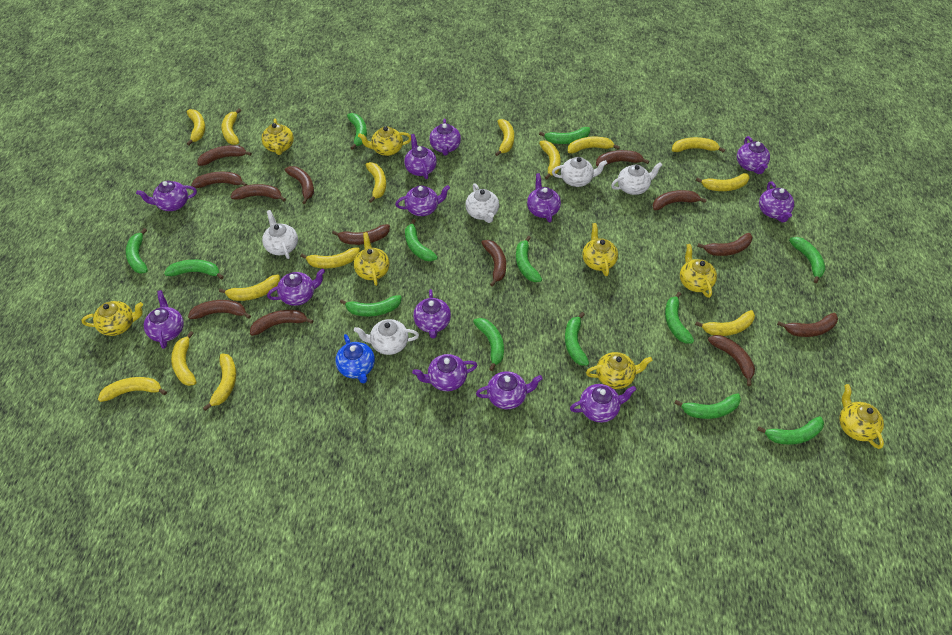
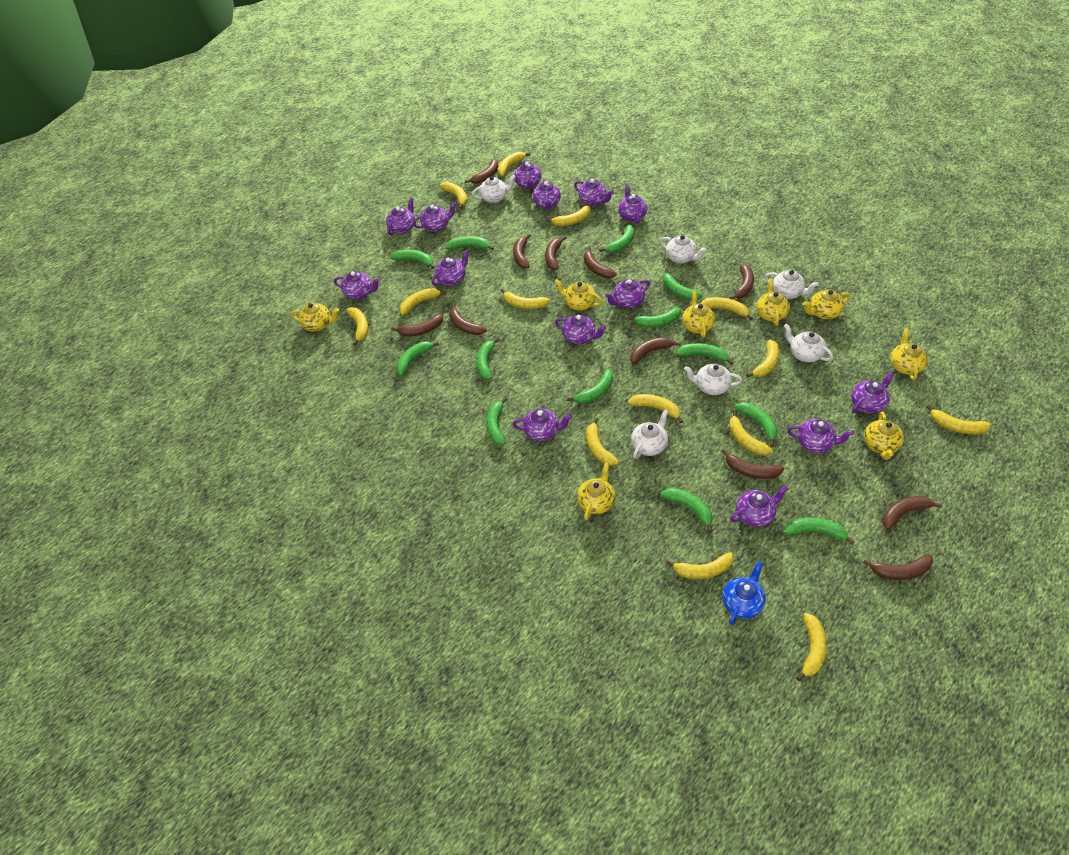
brown banana: [188,300,251,319] [191,172,247,188] [197,145,252,166] [230,184,286,201] [250,310,314,336] [285,166,314,204] [332,224,390,245] [481,240,506,287] [596,150,649,167] [653,190,707,210] [697,233,753,256] [708,335,755,386] [777,313,838,337] = 13 -> [391,314,443,337] [449,304,487,335] [465,159,498,184] [513,234,531,268] [545,236,567,270] [584,246,617,278] [630,337,681,364] [722,449,784,479] [729,264,754,299] [863,554,933,580] [883,496,942,530] = 11
purple teapot: [136,181,197,211] [144,290,184,349] [267,269,325,306] [395,185,450,216] [404,134,437,179] [412,354,477,391] [413,289,451,339] [429,119,461,156] [476,371,543,409] [527,173,561,222] [570,384,636,423] [737,136,770,174] [759,181,794,222] = 13 -> [334,271,380,299] [386,198,415,235] [413,201,457,232] [432,249,469,286] [513,409,572,442] [514,160,541,189] [533,179,561,210] [555,314,606,344] [574,179,614,206] [605,279,650,308] [618,184,647,224] [730,485,788,527] [787,419,854,453] [851,371,895,413] = 14
white teapot: [262,210,298,259] [354,319,419,355] [465,183,499,223] [552,157,607,187] [611,162,662,195] = 5 -> [472,175,516,203] [631,409,668,459] [660,235,707,264] [684,364,742,395] [765,270,819,299] [784,324,833,362] = 6

